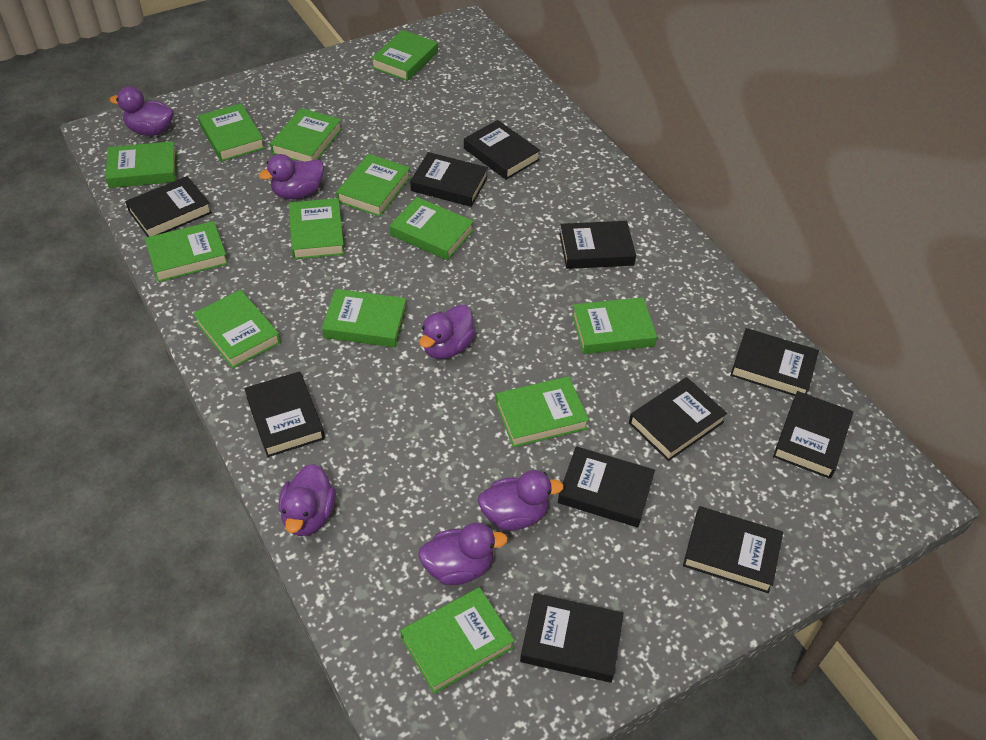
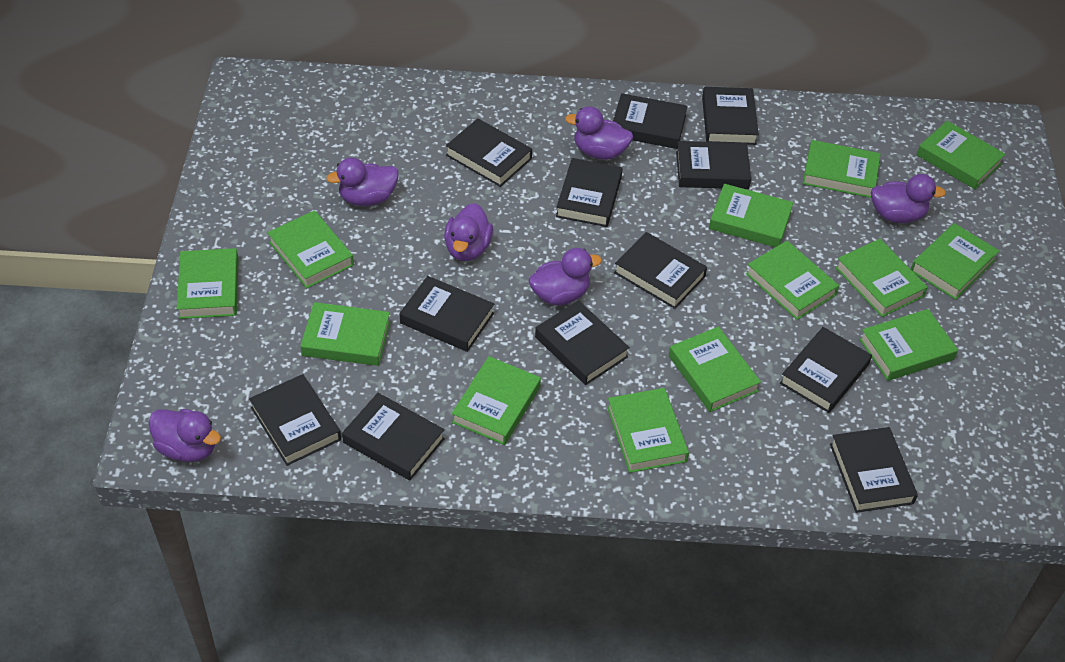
black book: [125,176,212,237] [244,371,325,457] [410,152,488,207] [464,120,540,180] [520,593,624,683] [558,446,655,527] [559,221,636,269] [629,377,727,461] [683,506,783,593] [730,328,819,396] [773,391,853,479] = 11 -> [249,374,341,466] [342,393,445,480] [400,276,494,352] [446,118,532,187] [535,300,630,385] [556,158,623,227] [613,93,688,149] [614,232,707,309] [676,141,751,189] [702,87,759,145] [780,327,872,413] [830,427,918,513] = 12

